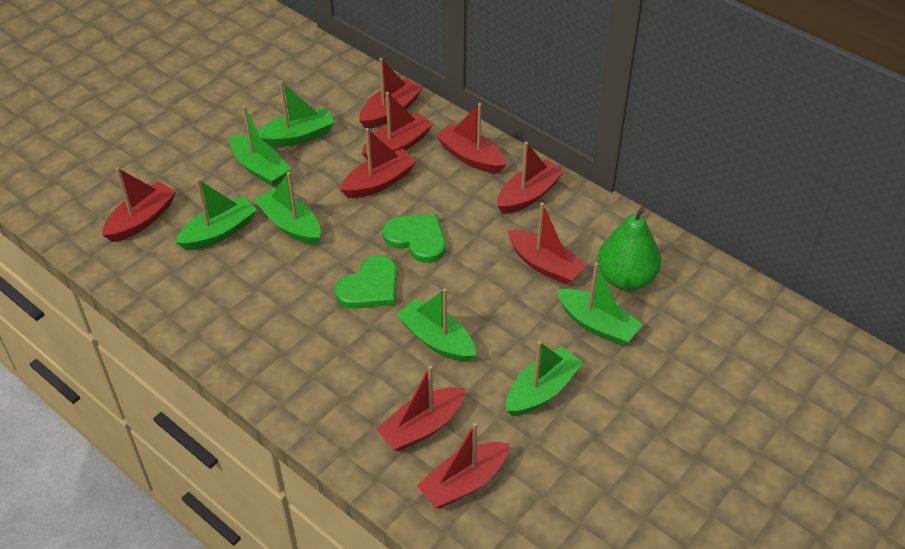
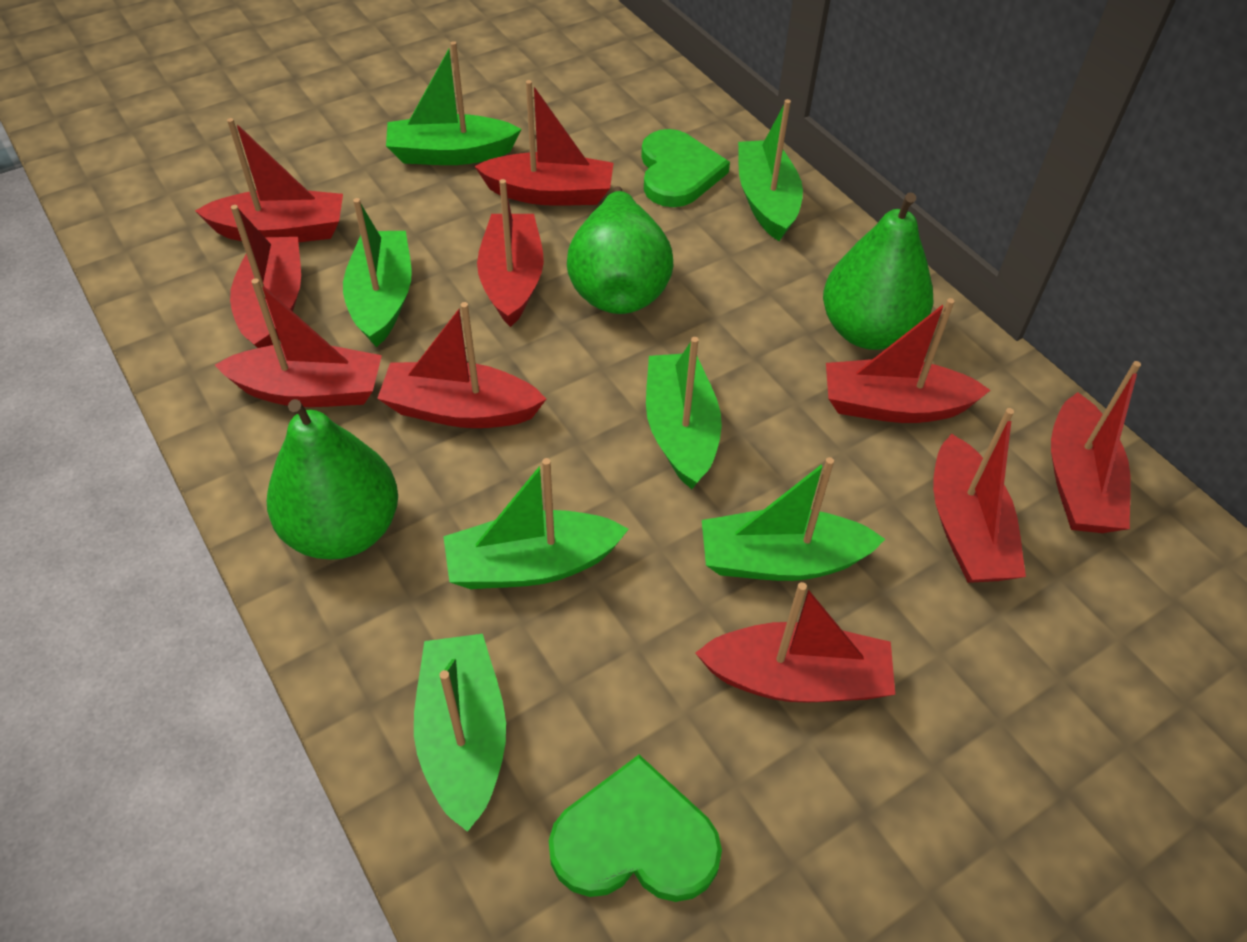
green pear: [597,206,661,290] = 1 -> [267,399,398,560] [567,186,673,314] [823,192,933,350] = 3
red boat: [102,167,176,242] [340,128,416,198] [359,58,422,129] [362,92,433,160] [376,366,465,451] [417,422,510,509] [435,103,506,173] [497,142,565,214] [508,202,587,285] = 9 -> [195,118,343,242] [215,278,382,407] [230,205,301,348] [377,302,546,428] [474,80,613,206] [477,179,544,327] [695,582,895,702] [826,298,991,423] [933,408,1026,583] [1051,361,1141,533] = 10

